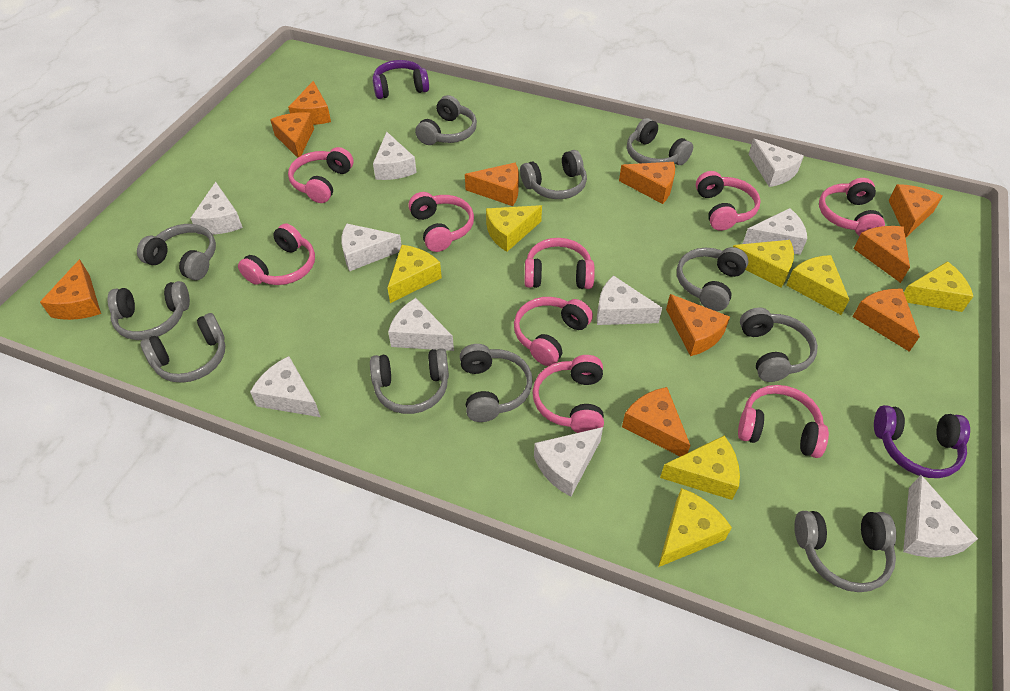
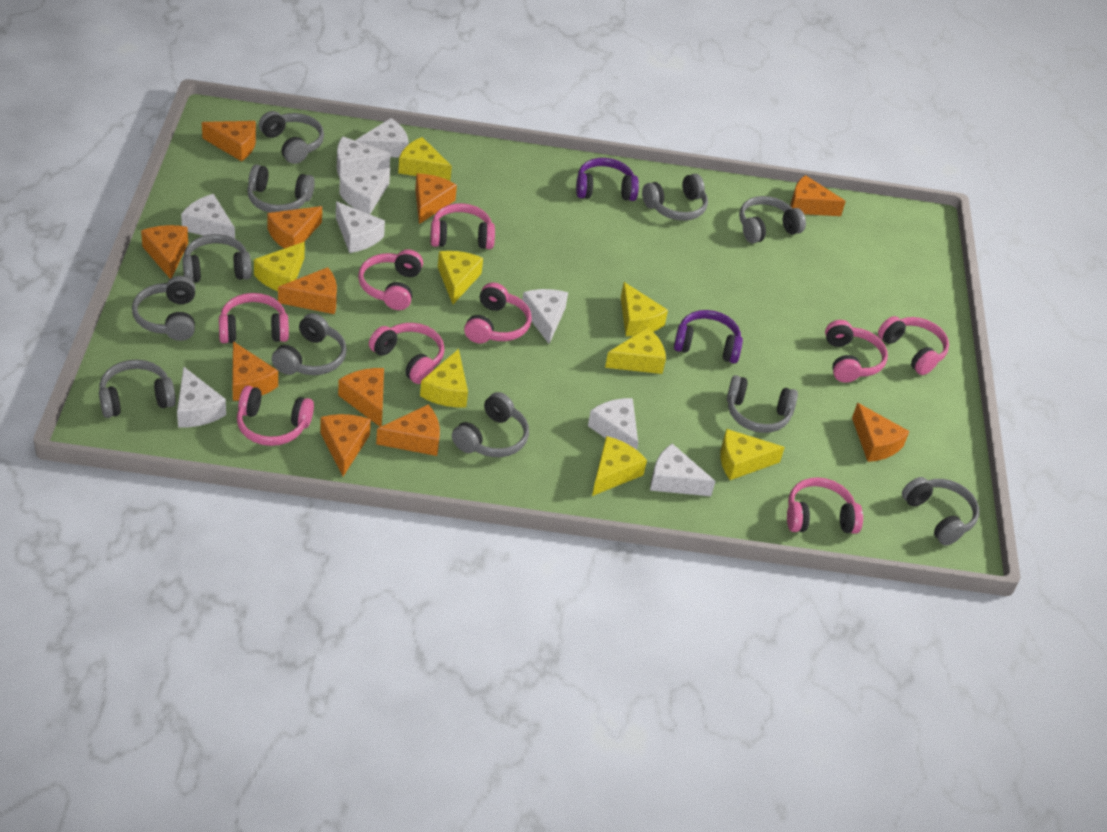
orange cheese: [40,259,101,320] [270,112,314,158] [288,81,331,125] [465,163,519,206] [619,162,675,204] [622,387,691,457] [666,294,730,356] [852,289,920,352] [853,226,910,283] [888,184,943,237] = 10 -> [141,225,188,279] [202,121,256,161] [232,341,278,401] [267,206,322,249] [278,267,337,314] [320,414,371,476] [338,368,384,427] [376,404,440,456] [415,173,457,224] [790,175,846,216] [852,403,910,462] = 11
white cheese: [191,182,243,235] [250,356,320,417] [341,223,402,271] [373,132,417,180] [388,298,454,351] [534,427,603,497] [597,275,662,325] [743,208,807,255] [748,139,804,187] [903,475,978,557] = 10 -> [177,367,226,428] [181,194,235,238] [336,202,385,253] [337,137,391,178] [339,168,390,214] [356,118,409,158] [522,289,568,344] [588,398,638,450] [650,444,716,496] = 9
yellow cheese: [387,245,442,303] [486,205,542,252] [658,488,732,567] [660,436,740,500] [733,240,794,288] [786,255,849,315] [904,261,974,312] = 7 -> [254,242,305,291] [398,137,452,181] [420,349,468,407] [438,251,483,304] [592,436,647,496] [605,327,666,374] [621,282,668,336] [720,429,785,480] = 8

